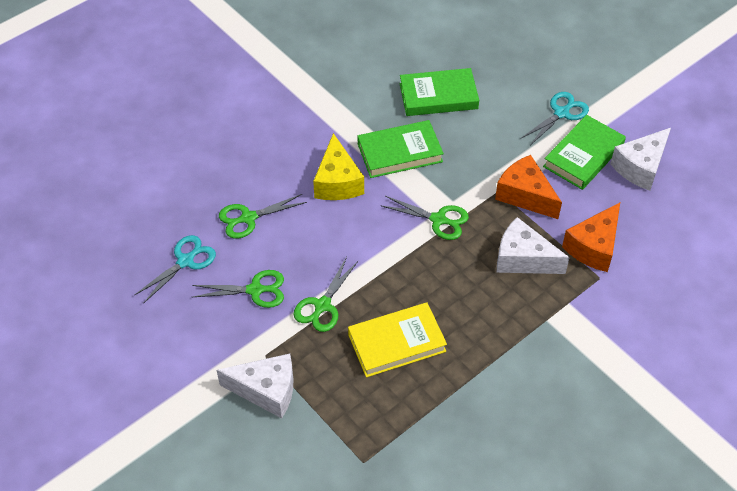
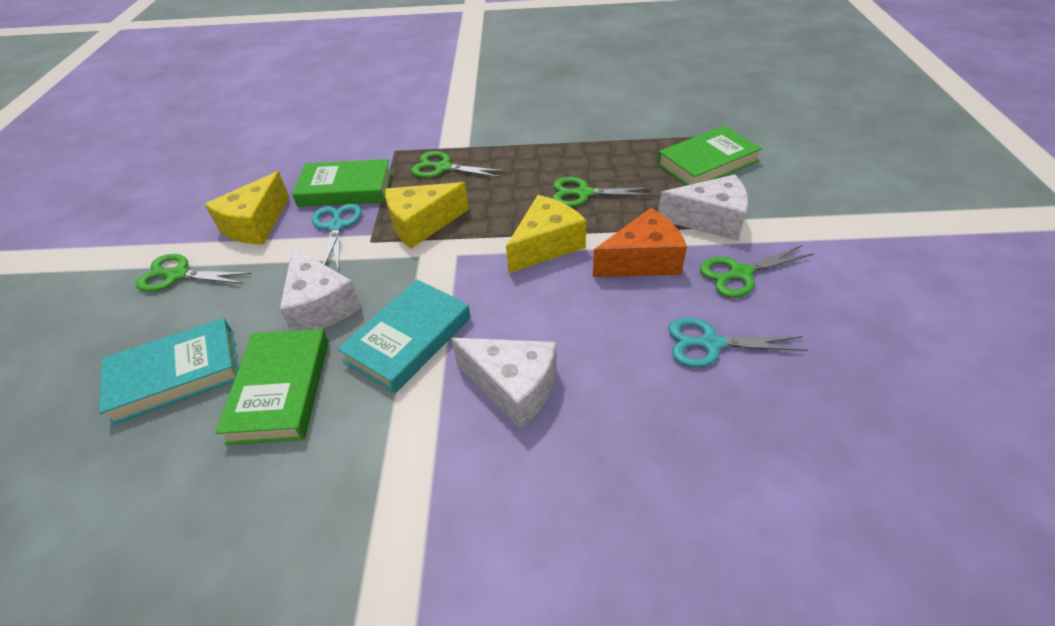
orange cheese: [495,155,562,219] [562,203,620,272] = 2 -> [593,208,687,277] = 1
turquoise book: none = 0 -> [99,318,238,425] [338,279,471,393] = 2
yellow book: [348,302,447,377] = 1 -> none = 0
yellow cheese: [313,133,364,200] = 1 -> [205,171,289,245] [385,182,469,249] [506,195,587,273] = 3

